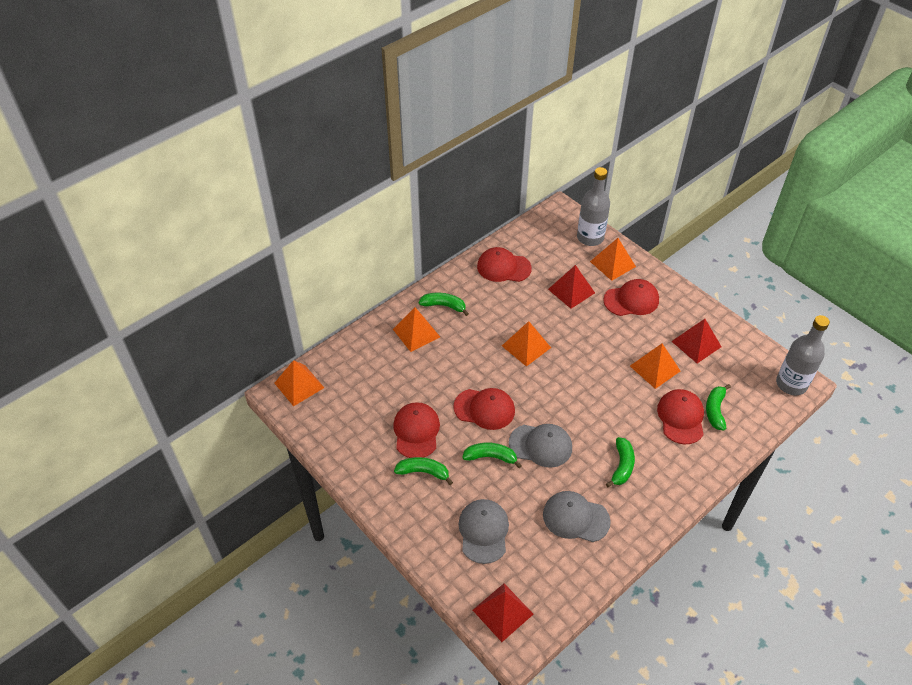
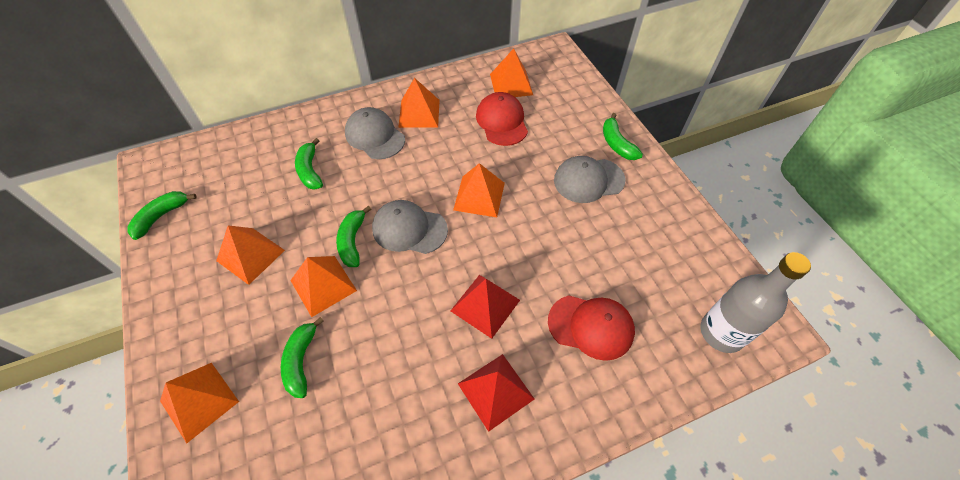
grey bottle: [577,167,610,246] [776,315,830,395] = 2 -> [700,252,811,353] = 1
orange pyramid: [274,360,324,406] [393,308,440,352] [502,321,551,367] [590,238,636,281] [630,343,680,389] = 5 -> [160,363,239,443] [216,225,285,285] [290,256,357,317] [398,78,440,128] [453,163,505,217] [490,48,533,97] = 6
red cap: [393,402,440,458] [453,388,515,430] [477,247,532,282] [603,279,659,316] [657,389,704,444] = 5 -> [476,92,528,146] [548,295,635,361] = 2
red pyramid: [473,584,533,642] [548,265,595,309] [671,319,722,363] = 3 -> [451,275,520,339] [458,354,534,432] = 2

